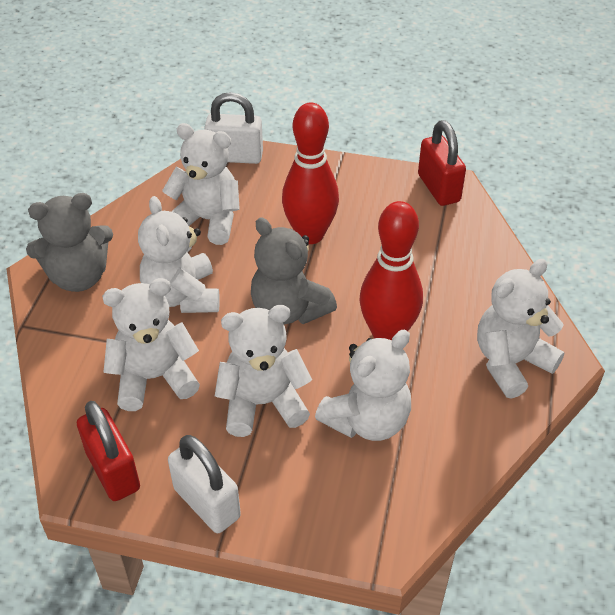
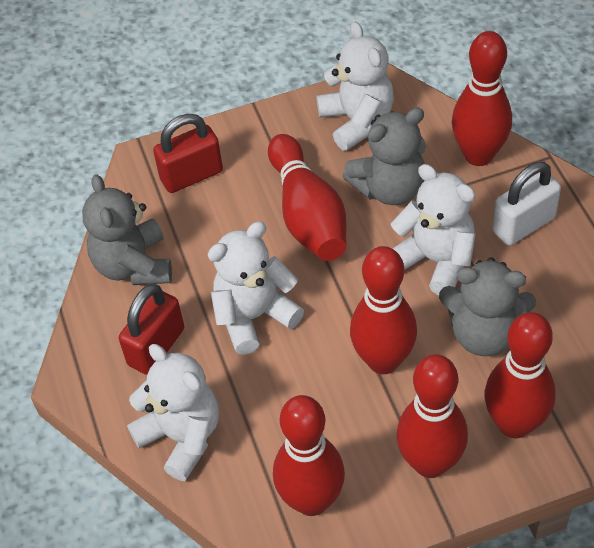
grey teddy bear: [26,193,113,292] [251,217,337,324] = 2 -> [82,174,172,285] [343,107,426,205] [439,257,536,356] = 3
red bowling pin: [282,103,339,244] [360,201,423,340] = 2 -> [268,134,346,261] [273,395,345,516] [350,246,417,374] [397,354,468,478] [452,31,512,166] [485,312,556,438] = 6
white padlock: [168,435,241,533] [204,92,263,164] = 2 -> [492,162,561,245] = 1
white teddy bear: [102,278,200,411] [138,196,220,313] [162,123,240,245] [215,305,312,437] [315,330,411,441] [477,259,565,399] = 6 -> [127,344,219,481] [208,221,304,355] [316,22,394,151] [391,164,476,295] = 4

